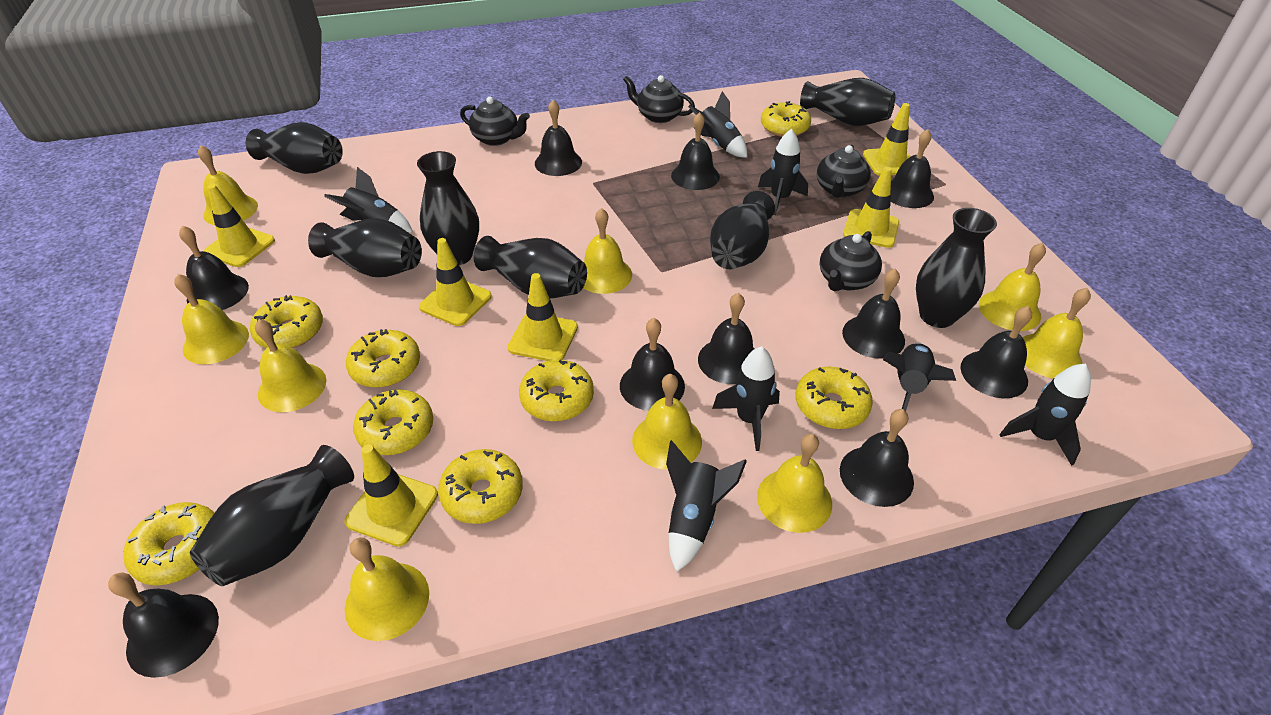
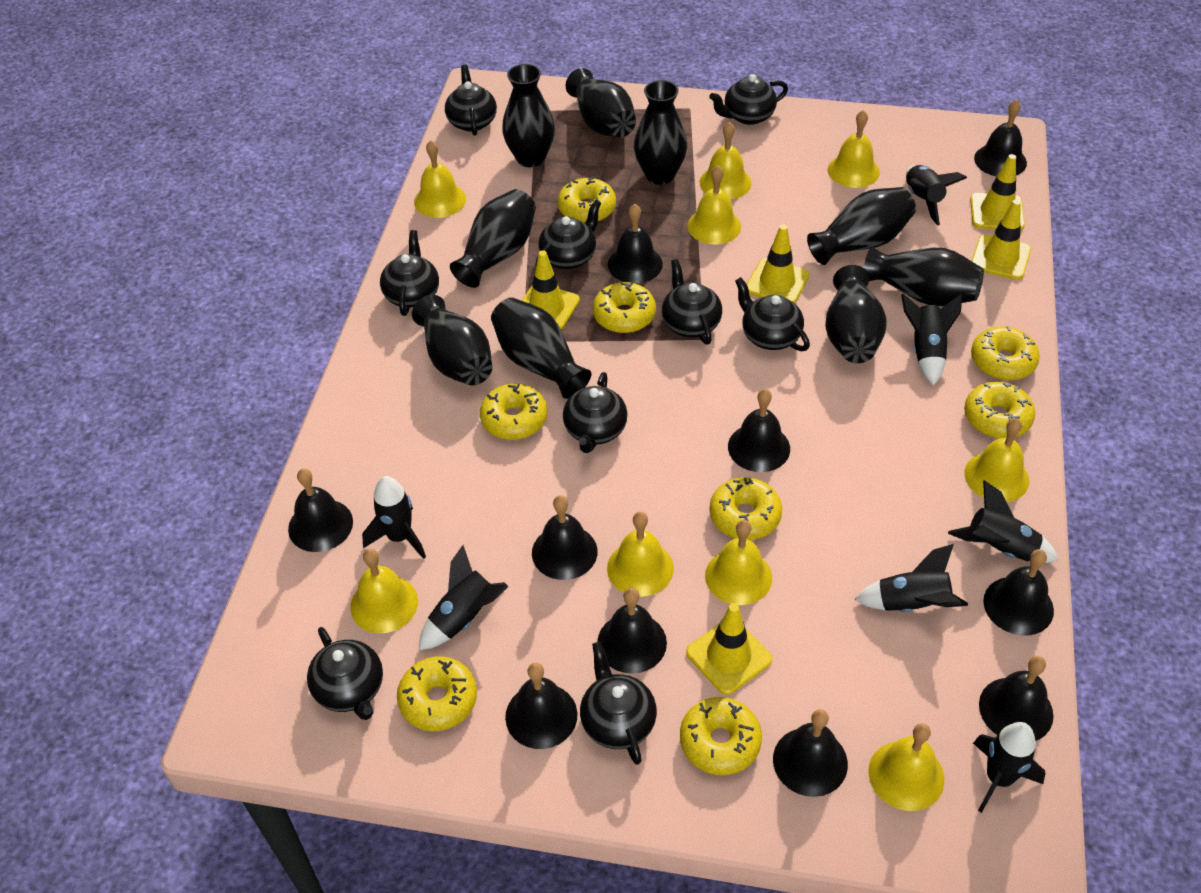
black teapot: [460,97,530,146] [623,75,695,123] [817,145,871,198] [820,231,882,291] = 4 -> [307,627,383,720] [380,230,439,316] [445,65,497,136] [536,200,601,269] [563,372,628,453] [580,642,657,765] [662,259,722,344] [709,74,788,125] [735,277,810,351] = 9
black vase: [190,445,354,586] [246,122,343,174] [308,218,422,277] [417,151,479,265] [474,236,587,299] [710,191,775,269] [800,78,895,126] [916,208,997,328] = 8 -> [412,295,492,385] [450,189,536,288] [491,297,592,399] [502,64,555,167] [566,68,636,137] [634,80,687,185] [807,187,916,265] [825,265,887,363] [864,247,984,306] = 9
yellow traffic cone: [204,184,275,267] [345,444,438,547] [419,238,492,326] [508,273,578,361] [843,167,899,248] [863,103,911,176] = 6 -> [522,250,580,330] [686,603,772,695] [747,225,809,303] [970,154,1025,230] [972,199,1031,280] = 5

